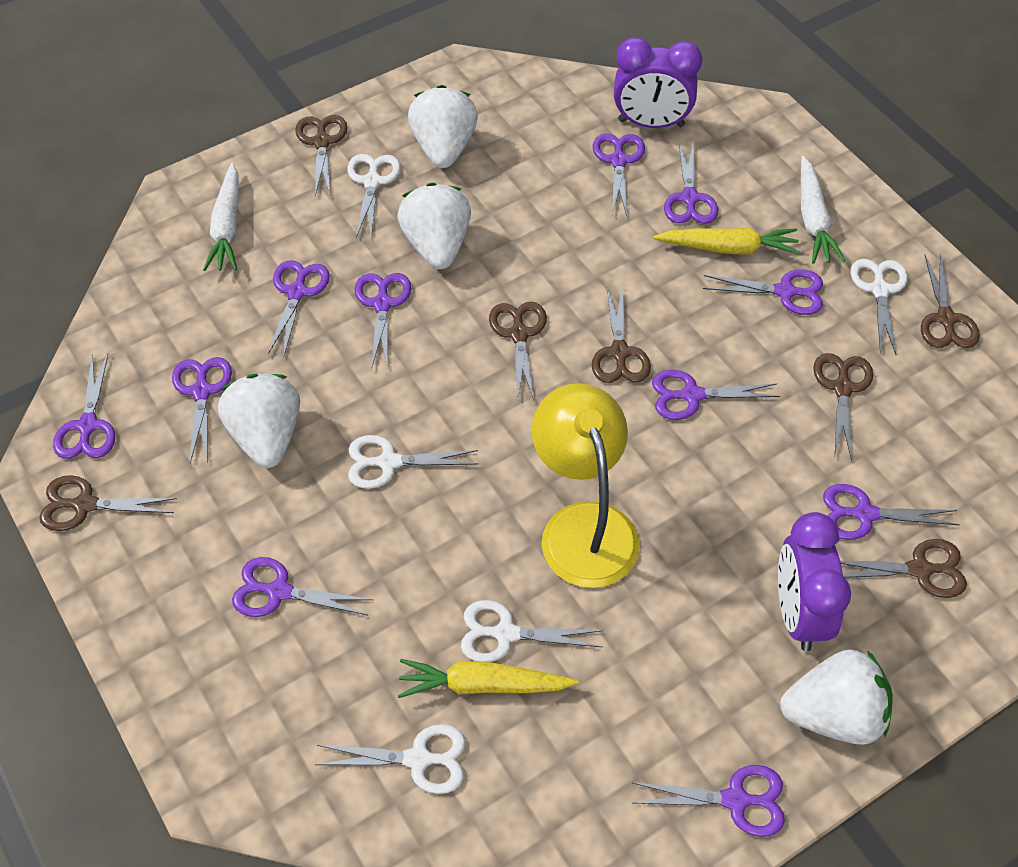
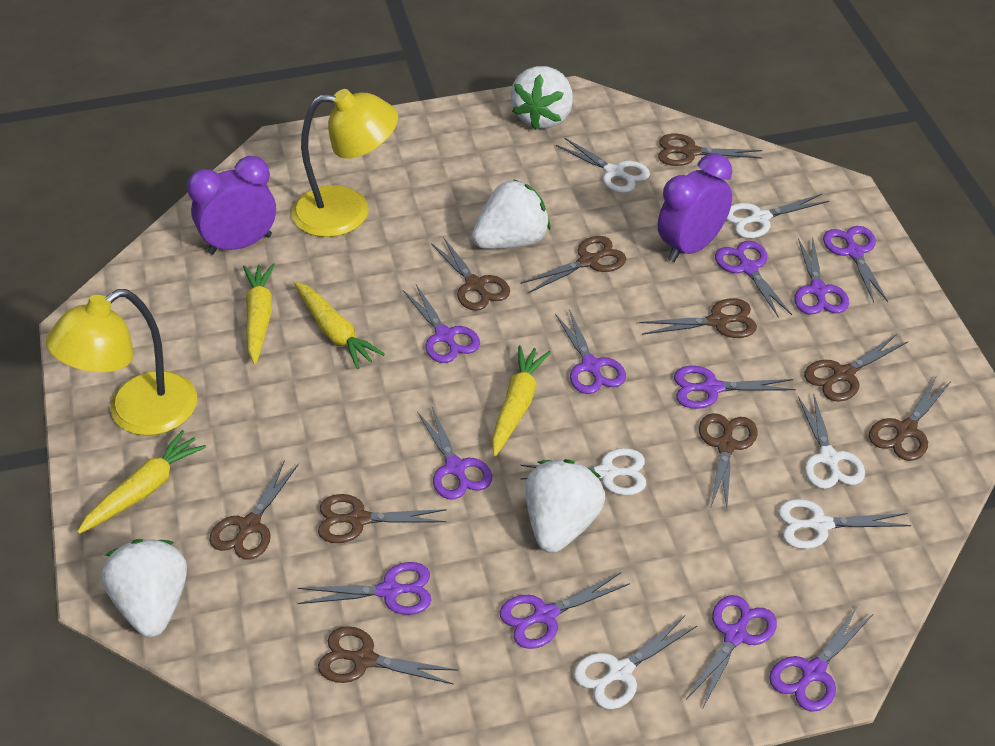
brown scissors: [39,475,177,531] [295,115,348,196] [489,302,547,400] [592,287,651,383] [813,353,873,461] [840,539,967,598] [921,253,980,348] = 7 -> [209,460,299,560] [318,494,447,543] [318,626,458,685] [431,237,510,311] [521,236,626,293] [639,298,757,338] [658,133,763,166] [699,413,758,508] [804,334,908,402] [869,375,951,461] = 10
white carrot: [203,163,239,271] [801,156,845,264] = 2 -> none = 0
white scissors: [315,724,465,794] [347,154,400,238] [348,435,478,489] [461,600,603,662] [851,259,908,354] = 5 -> [520,448,646,495] [556,137,650,193] [574,616,698,709] [726,194,829,238] [778,499,911,549] [798,393,865,489] = 6
yellow carrot: [398,659,578,698] [654,227,800,254] = 2 -> [77,430,206,534] [243,263,275,364] [294,282,385,369] [492,345,551,456] = 4
yellow lamp: [532,383,640,588] = 1 -> [46,289,197,436] [292,89,398,237] = 2

